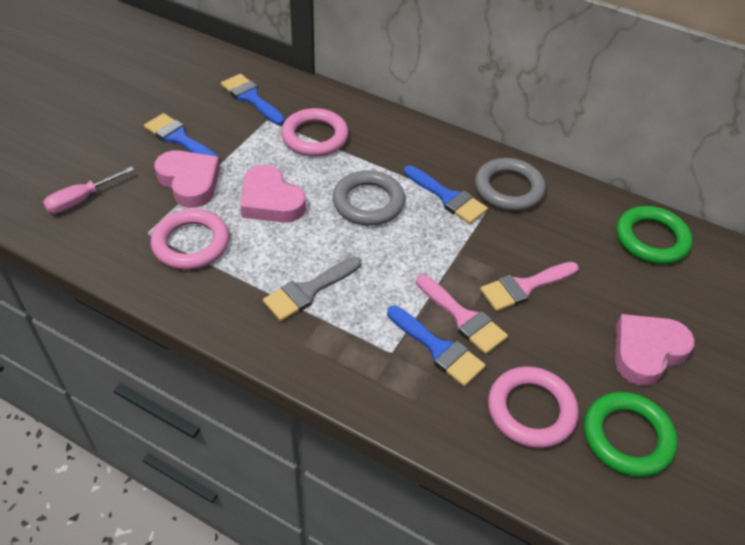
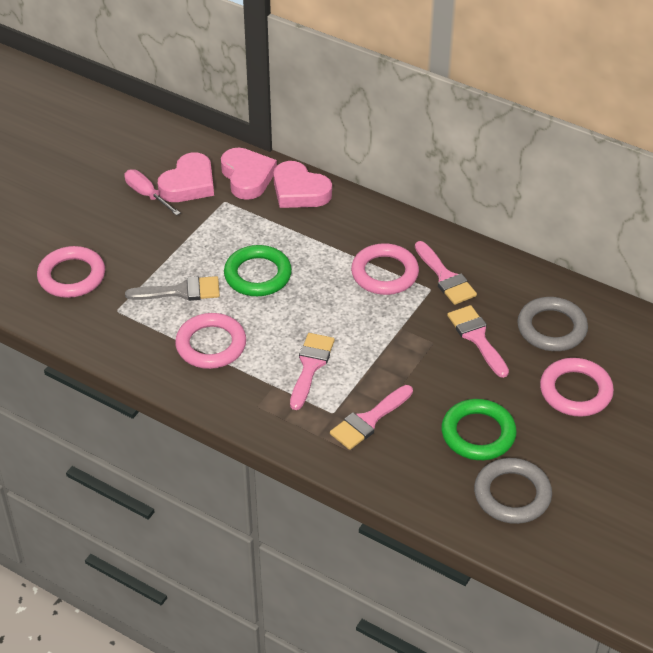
blue brush: [144,113,218,157] [221,74,285,125] [387,306,486,387] [404,165,488,224] = 4 -> none = 0
pink brush: [416,275,508,354] [480,262,579,312] = 2 -> [290,333,335,410] [330,385,413,450] [415,241,477,305] [447,305,509,378] = 4
pink ring: [151,209,229,270] [281,108,349,157] [488,366,579,448] = 3 -> [37,246,105,298] [175,313,246,369] [351,243,419,295] [540,358,614,417] = 4

